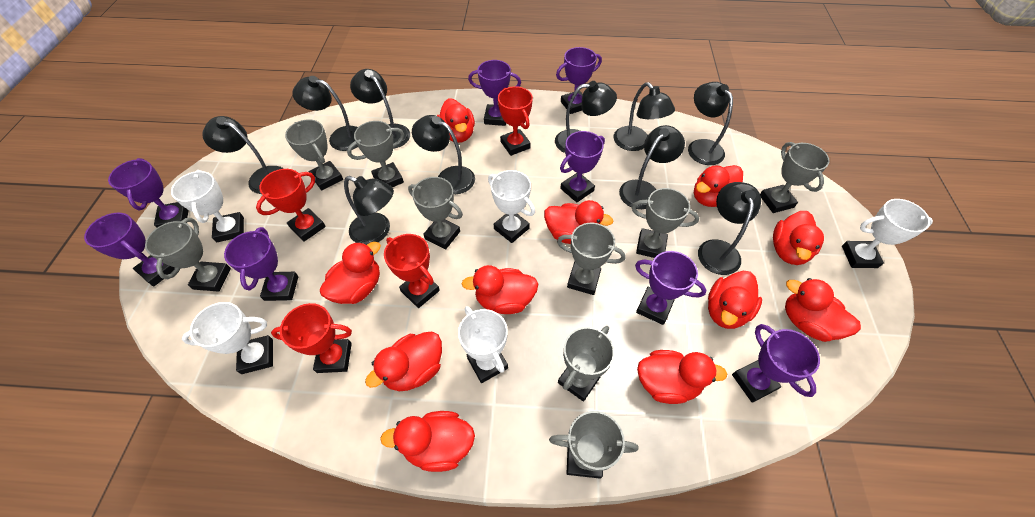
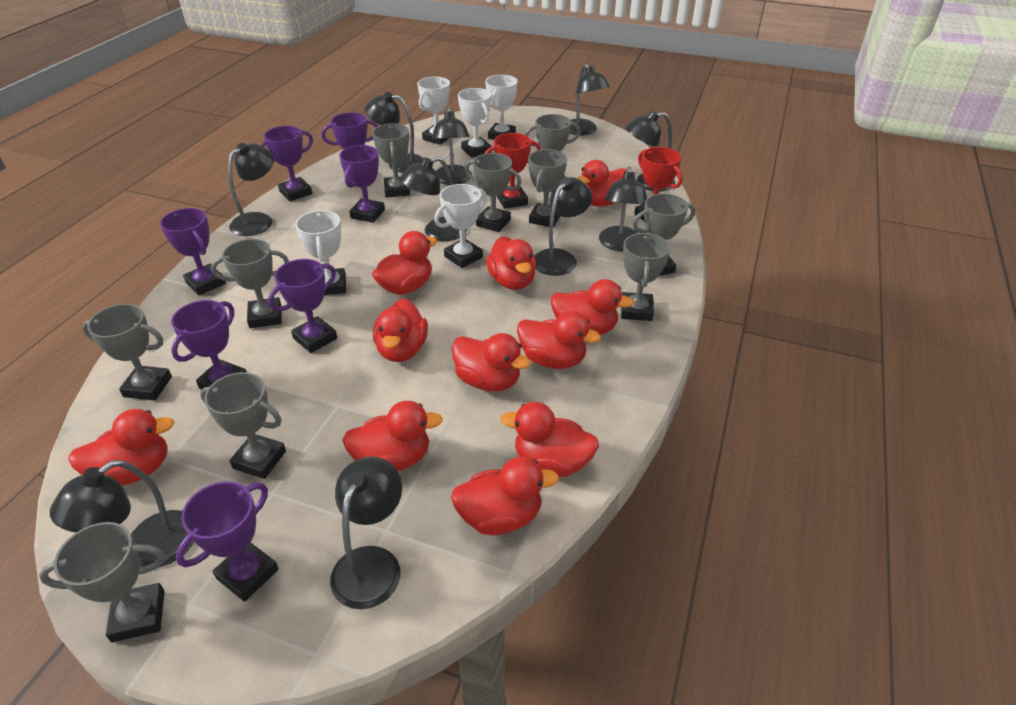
grey trophy: [145,218,231,292] [285,119,343,190] [347,121,404,187] [408,177,463,249] [549,411,639,479] [557,223,626,295] [558,326,615,402] [632,188,699,258] [760,142,830,213] = 9 -> [39,522,165,642] [82,304,172,401] [200,372,286,479] [211,239,289,328] [372,124,410,197] [465,153,521,232] [525,114,581,178] [528,149,567,228] [621,233,670,321] [632,193,695,276] = 10
purple trophy: [84,213,175,286] [108,158,188,228] [224,227,298,301] [468,60,521,126] [556,47,602,114] [560,131,605,203] [635,251,707,325] [732,324,820,402] = 8 -> [160,208,226,295] [171,300,247,389] [176,481,279,602] [260,126,313,201] [268,259,337,353] [322,112,378,184] [339,145,385,223] = 7
red trophy: [256,169,326,242] [271,303,352,373] [384,234,440,308] [498,86,533,156] = 4 -> [484,133,541,209] [634,147,683,221] = 2

